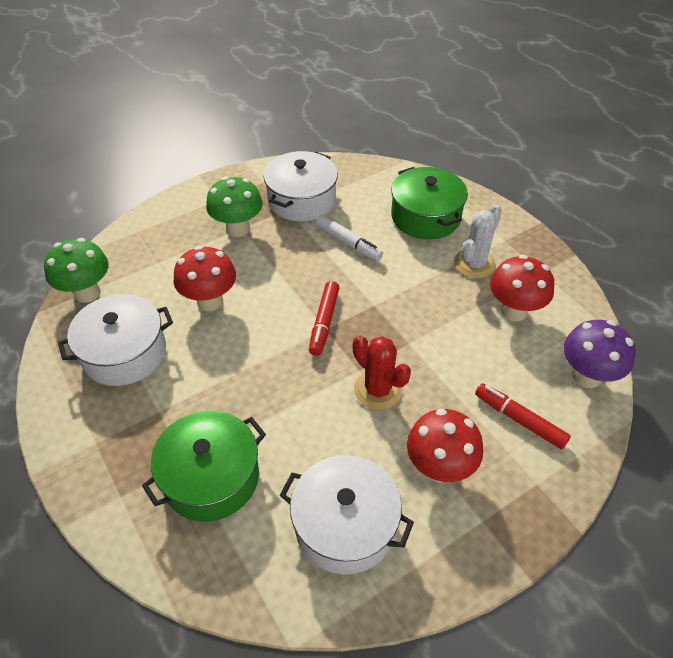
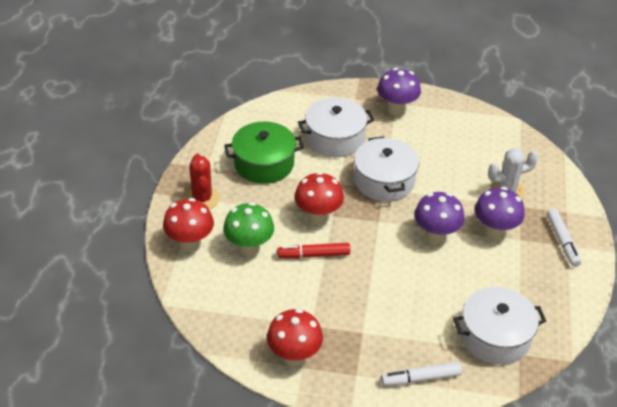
green mushroom: [44,238,109,303] [206,176,263,237] = 2 -> [223,202,274,256] = 1
green pot: [142,410,266,522] [391,167,468,239] = 2 -> [224,121,304,184] = 1
purple mushroom: [564,320,636,388] = 1 -> [377,68,421,116] [414,192,464,244] [475,187,525,239] = 3
red marker: [309,281,339,356] [475,383,571,449] = 2 -> [277,243,350,258] = 1
white marker: [315,215,383,261] = 1 -> [381,362,462,386] [547,208,581,267] = 2

